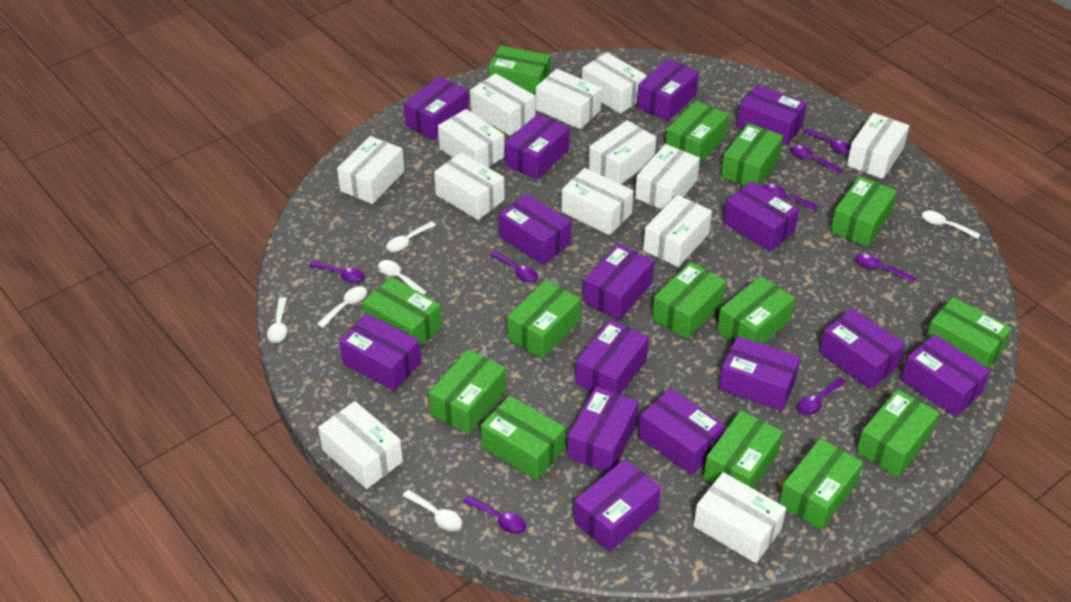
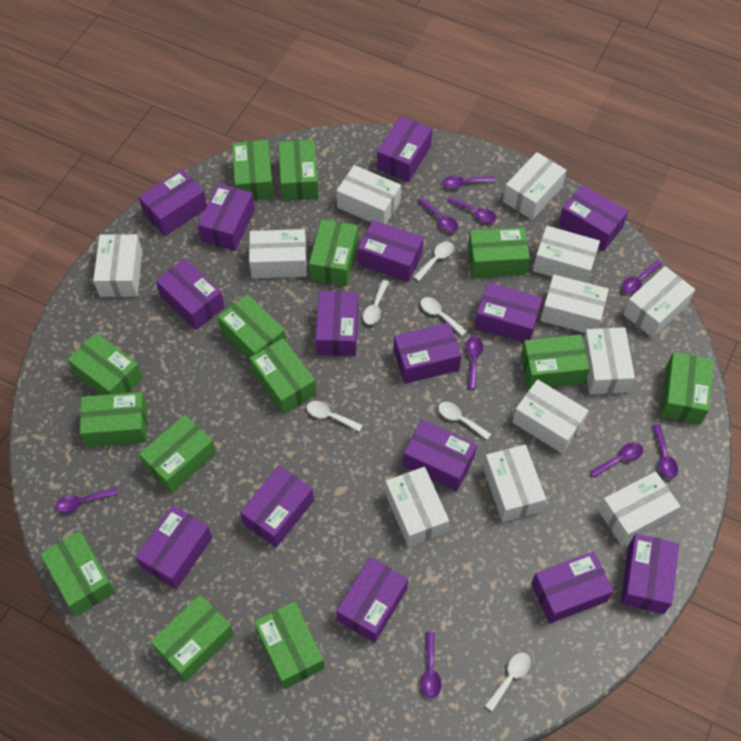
purple spoon: [309,261,365,283] [463,495,526,534] [490,251,539,283] [763,184,819,211] [791,146,843,174] [797,377,846,415] [803,128,851,155] [856,254,916,283] = 8 -> [55,487,118,514] [417,198,458,232] [421,632,441,699] [443,176,495,189] [447,196,496,223] [466,336,483,389] [589,442,643,478] [621,260,663,294] [652,424,678,479] = 9
white box: [318,401,403,489] [337,136,404,204] [434,152,505,220] [438,109,505,167] [470,73,535,136] [536,69,602,129] [561,168,633,235] [582,52,647,114] [589,120,656,184] [635,144,700,210] [643,195,712,267] [694,472,786,563] [847,113,909,179] = 13 -> [93,234,142,297] [249,229,307,278] [337,165,401,224] [385,467,449,547] [483,445,546,522] [503,152,566,220] [513,379,589,454] [533,226,600,283] [541,274,609,333] [583,327,635,395] [598,472,681,545] [623,266,695,338] = 12

